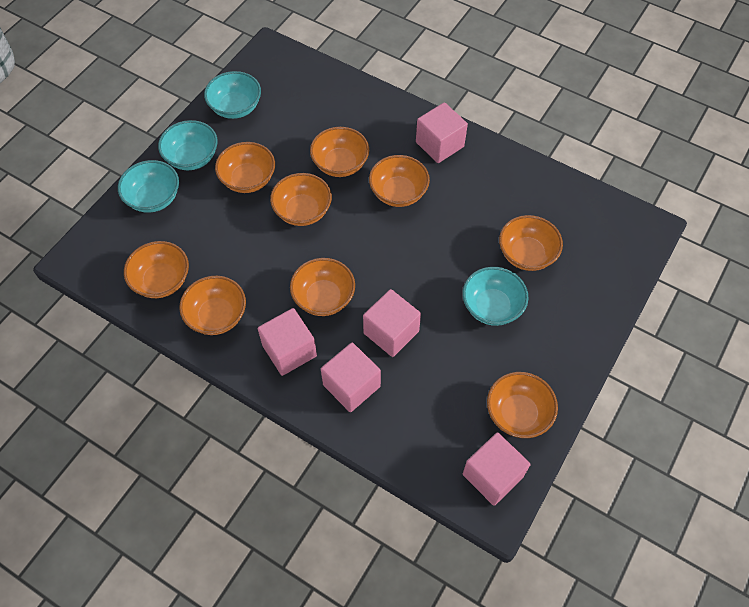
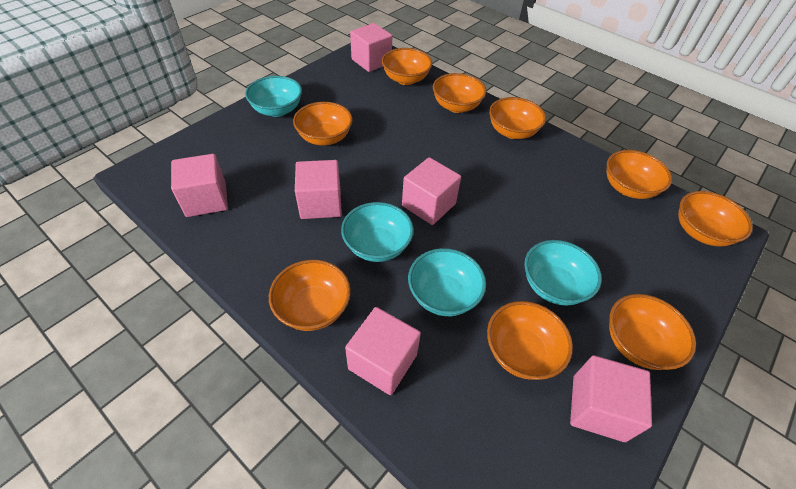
pink cube: [258,308,317,376] [321,343,381,412] [363,289,421,357] [416,102,468,163] [463,433,531,506] = 5 -> [171,154,228,217] [295,160,342,219] [345,307,421,395] [350,23,392,72] [402,157,461,225] [570,355,652,442] = 6

